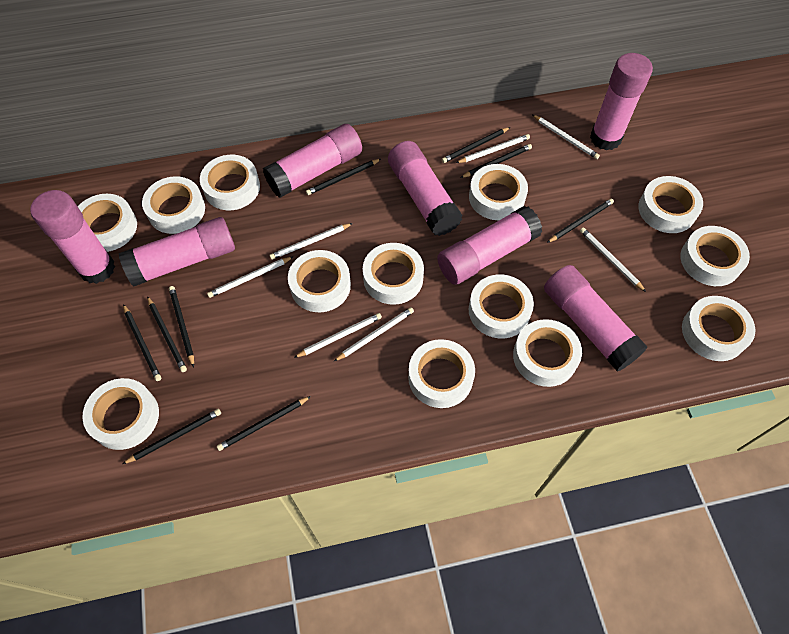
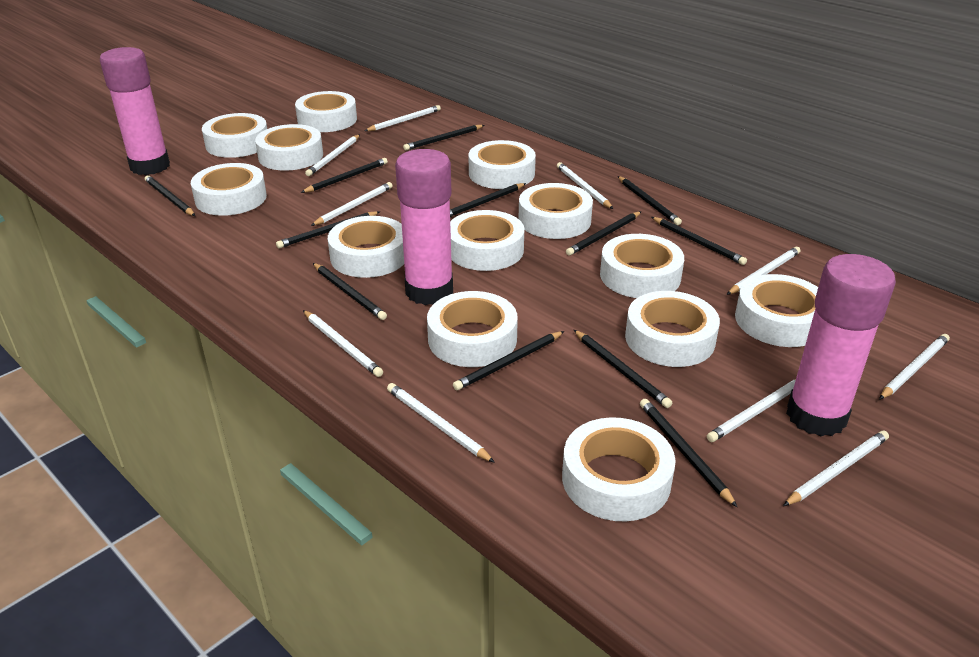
black pencil: [123,304,161,381] [123,409,221,464] [147,296,187,372] [169,286,194,367] [217,396,311,451] [306,159,381,195] [442,127,510,163] [460,144,532,178] [547,199,614,243] = 9 -> [145,175,195,216] [276,211,379,249] [301,158,388,193] [313,263,387,320] [403,125,484,150] [450,183,526,217] [453,331,564,390] [566,212,641,256] [574,330,672,408] [618,176,682,225] [640,399,737,507] [652,217,747,265] = 12
pink glue stick: [30,190,115,284] [119,217,235,287] [263,124,362,198] [388,141,463,236] [437,206,542,285] [544,265,647,372] [590,53,653,150] = 7 -> [100,47,170,175] [395,149,453,305] [786,254,896,437] = 3
white pencil: [207,256,294,298] [270,223,353,260] [294,313,382,358] [334,307,414,361] [456,134,530,163] [533,115,600,159] [580,227,646,292] = 7 -> [303,310,383,377] [305,135,360,176] [311,182,393,226] [365,105,441,131] [387,383,495,463] [557,162,613,209] [707,379,796,442] [727,247,801,295] [783,431,889,506] [879,334,950,399] = 10

